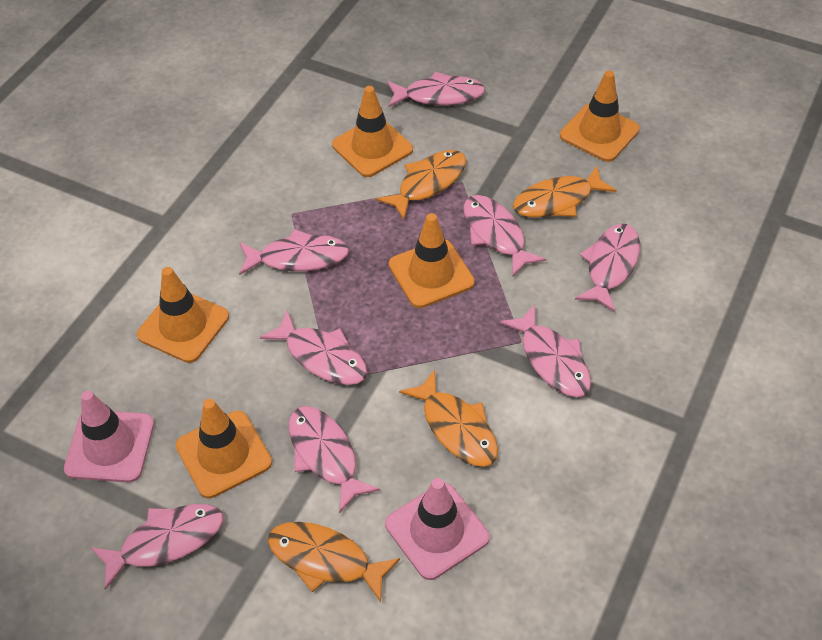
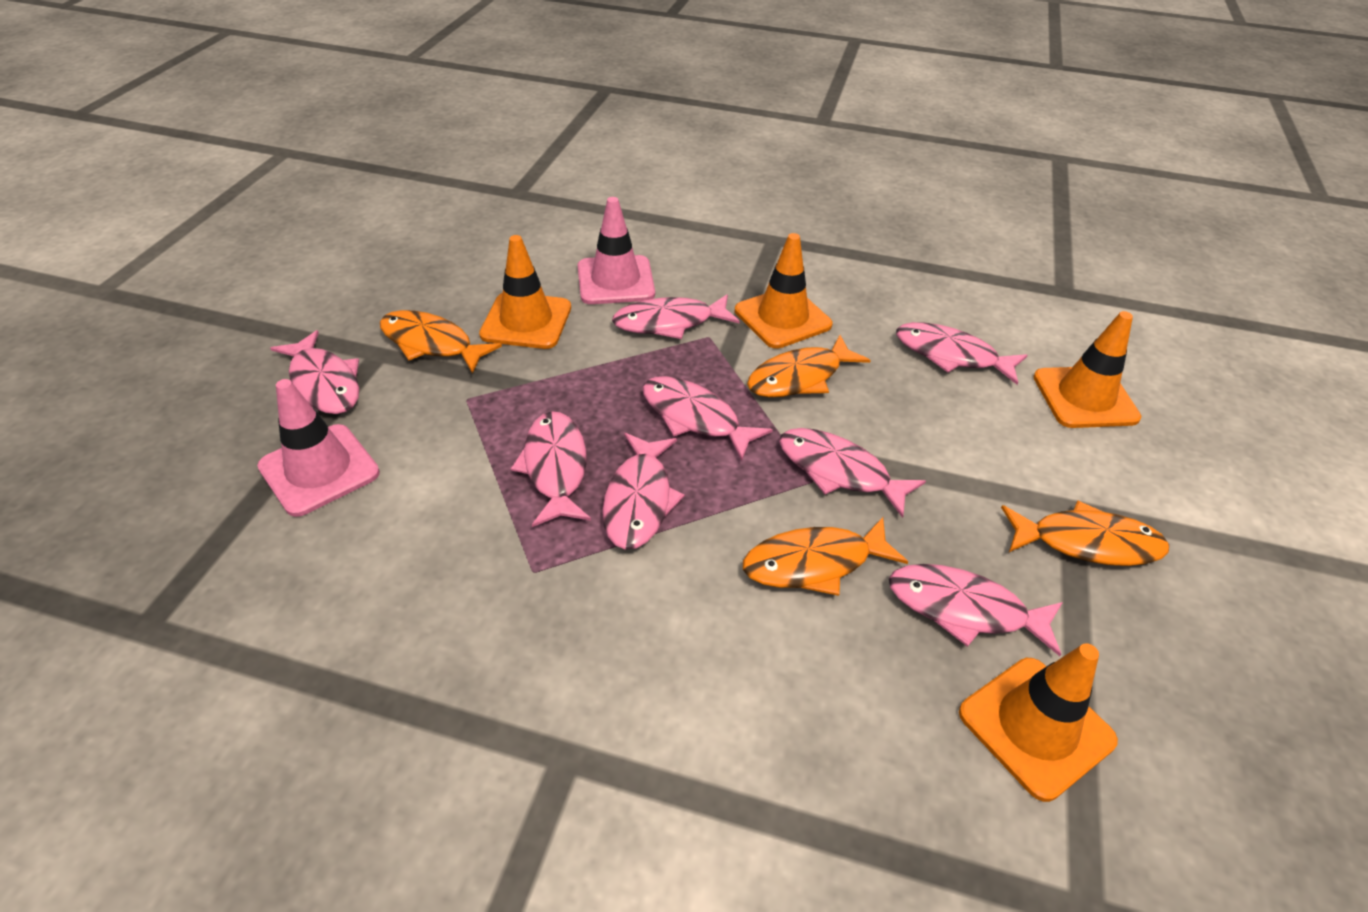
orange traffic cone: [137,267,229,363] [176,399,272,498] [332,86,413,177] [389,213,475,308] [560,71,640,162] = 5 -> [479,235,571,349] [735,233,833,349] [959,643,1118,802] [1033,311,1142,428] = 4

